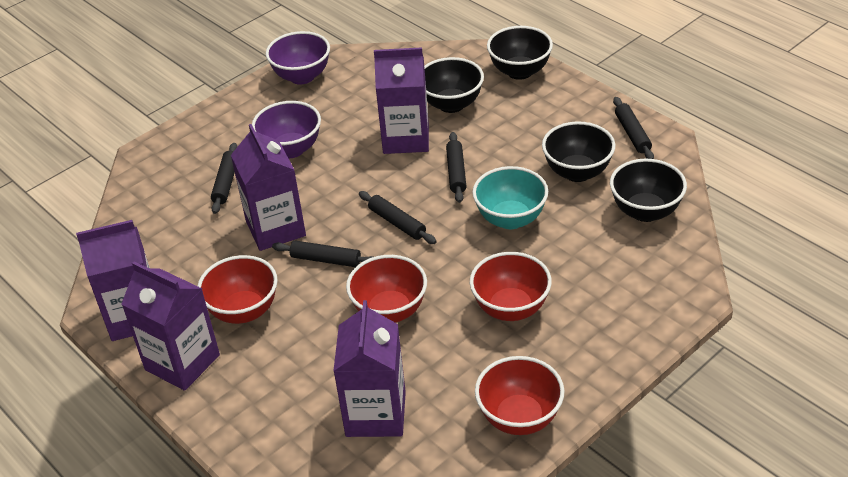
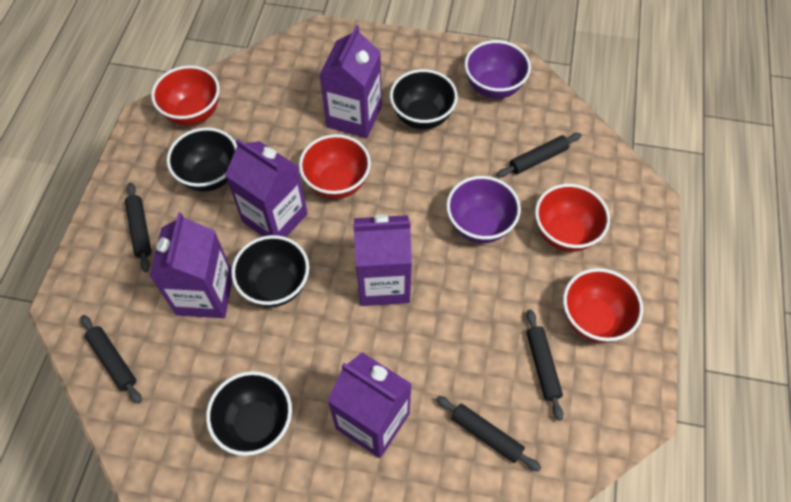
turquoise bowl: [472,166,548,229] = 1 -> none = 0

